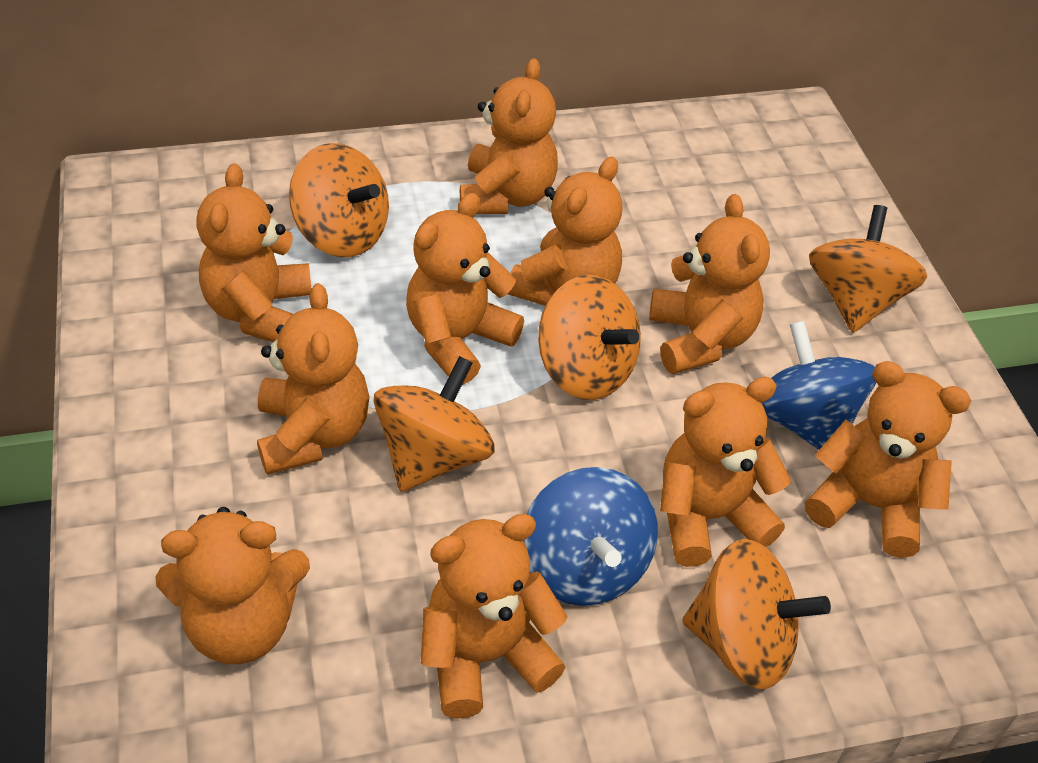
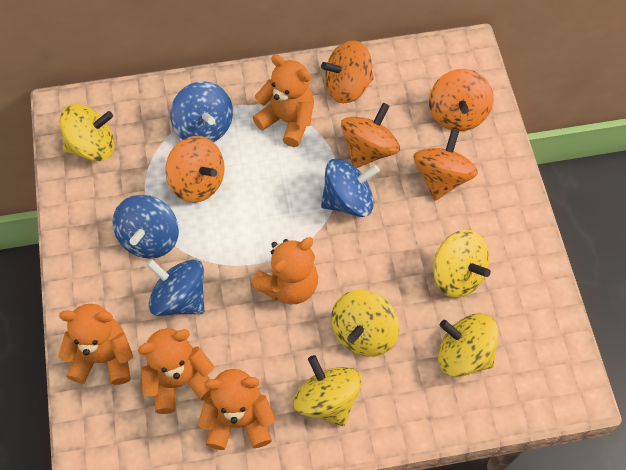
blue spinning top: [523,467,658,606] [762,321,876,450] = 2 -> [113,195,179,259] [146,259,204,316] [170,81,233,142] [321,158,380,217] = 4
orange teddy bear: [156,507,310,664] [196,163,311,342] [257,283,369,475] [406,193,524,385] [421,514,567,719] [460,58,558,214] [507,157,623,306] [649,194,770,374] [660,377,791,567] [805,361,971,558] = 10 -> [58,304,133,385] [138,328,214,414] [198,369,275,450] [250,237,318,304] [253,55,314,147] = 5
yellow spinning top: none = 0 -> [60,104,115,161] [293,355,362,426] [331,290,399,357] [433,230,491,298] [438,313,499,377] = 5

